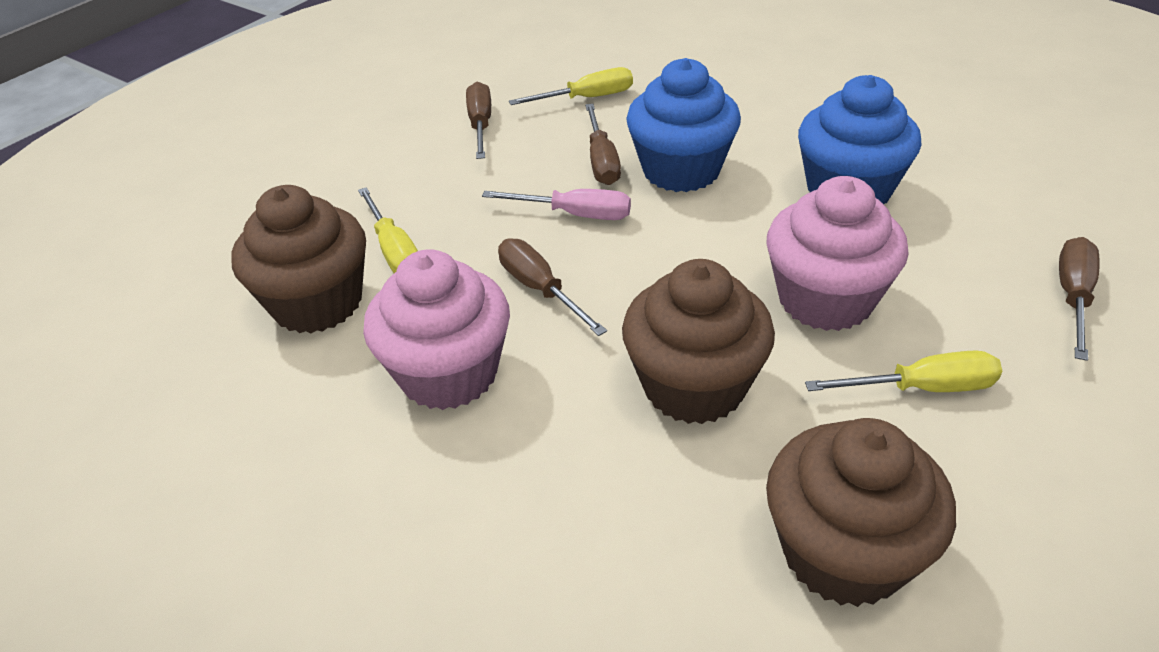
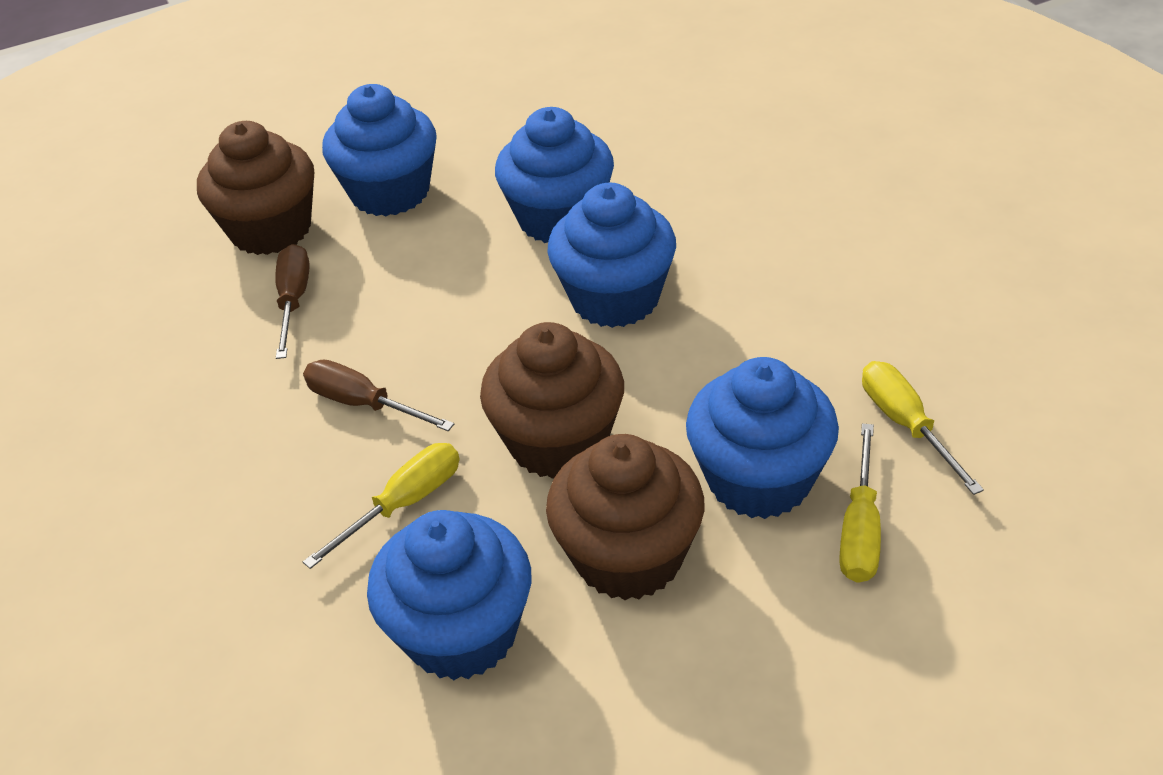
blue cupcake: [626,58,741,192] [798,75,922,204] = 2 -> [322,84,437,216] [367,510,531,680] [495,107,614,243] [547,182,676,328] [686,357,839,519] = 5
brown screwdriver: [466,82,491,159] [498,238,607,336] [585,104,621,185] [1059,237,1100,361] = 4 -> [275,244,310,359] [303,360,454,431] = 2
pink cupcake: [363,249,510,410] [766,176,909,331] = 2 -> none = 0
pink screwdriver: [482,189,631,220] = 1 -> none = 0

